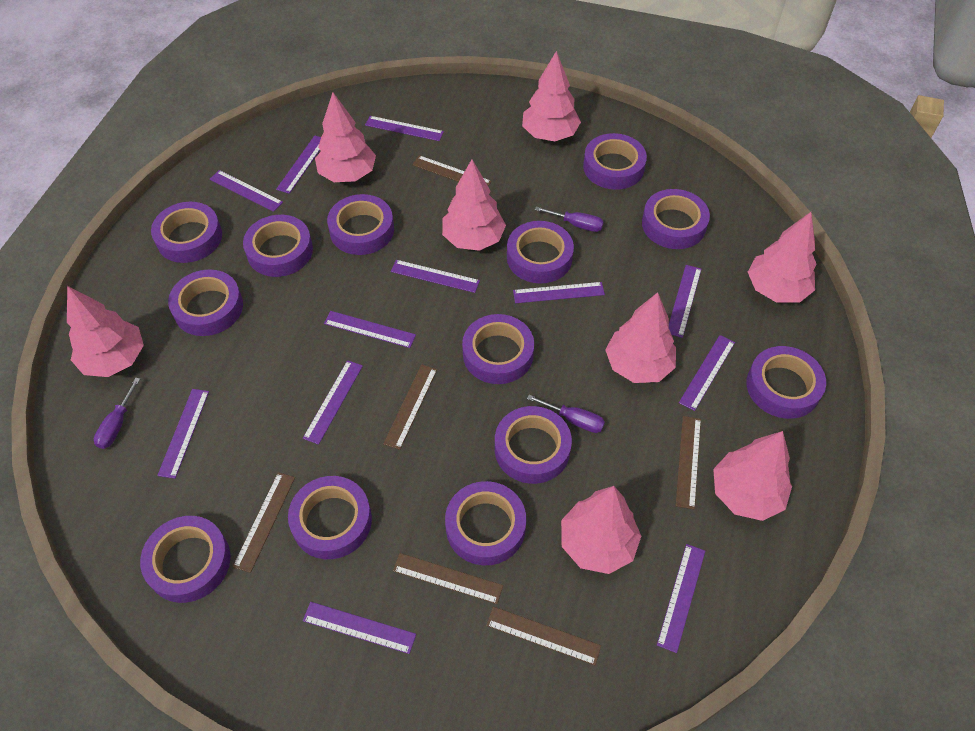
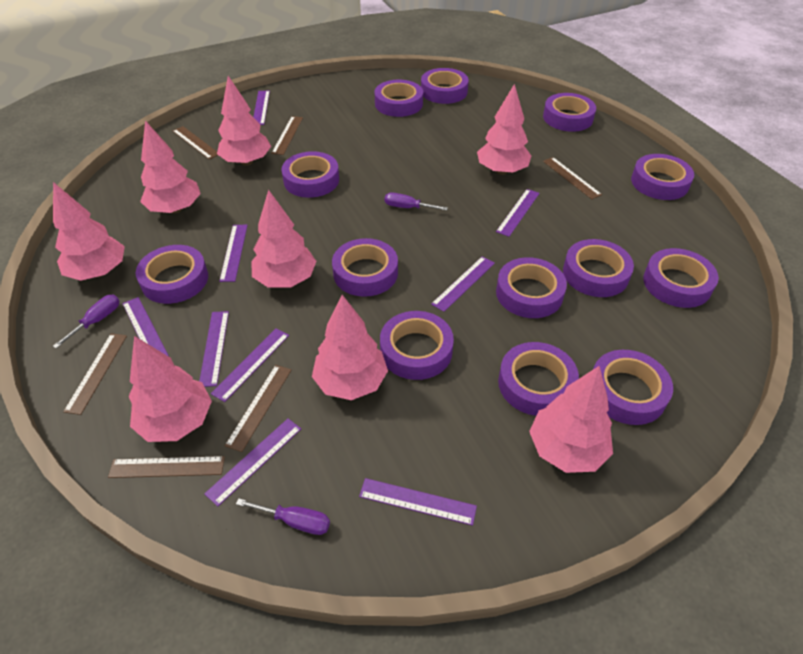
purple ruler: [157,389,209,479] [209,170,283,212] [276,136,321,194] [303,360,363,445] [303,602,416,654] [324,311,416,348] [365,116,444,141] [391,260,480,293] [513,282,605,303] [657,544,705,653] [669,265,702,338] [679,335,735,411] = 12 -> [122,297,169,356] [199,311,229,387] [204,419,301,506] [211,328,289,402] [219,225,248,282] [253,91,270,125] [359,478,477,526] [431,256,495,312] [496,189,540,237] = 9

